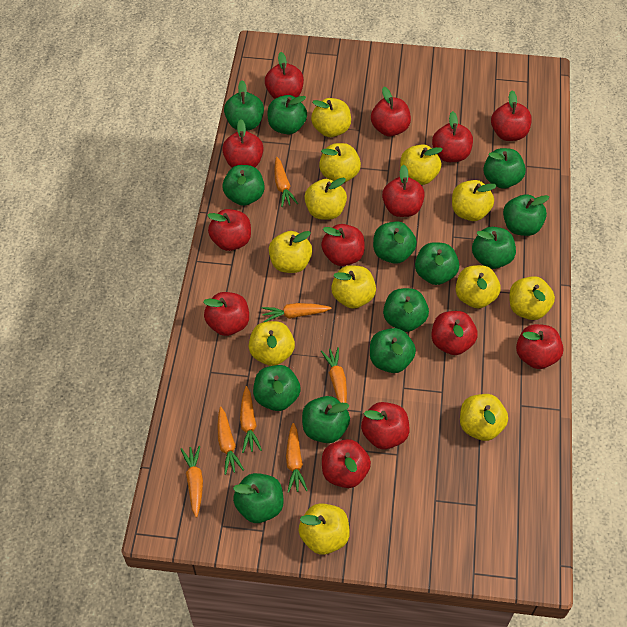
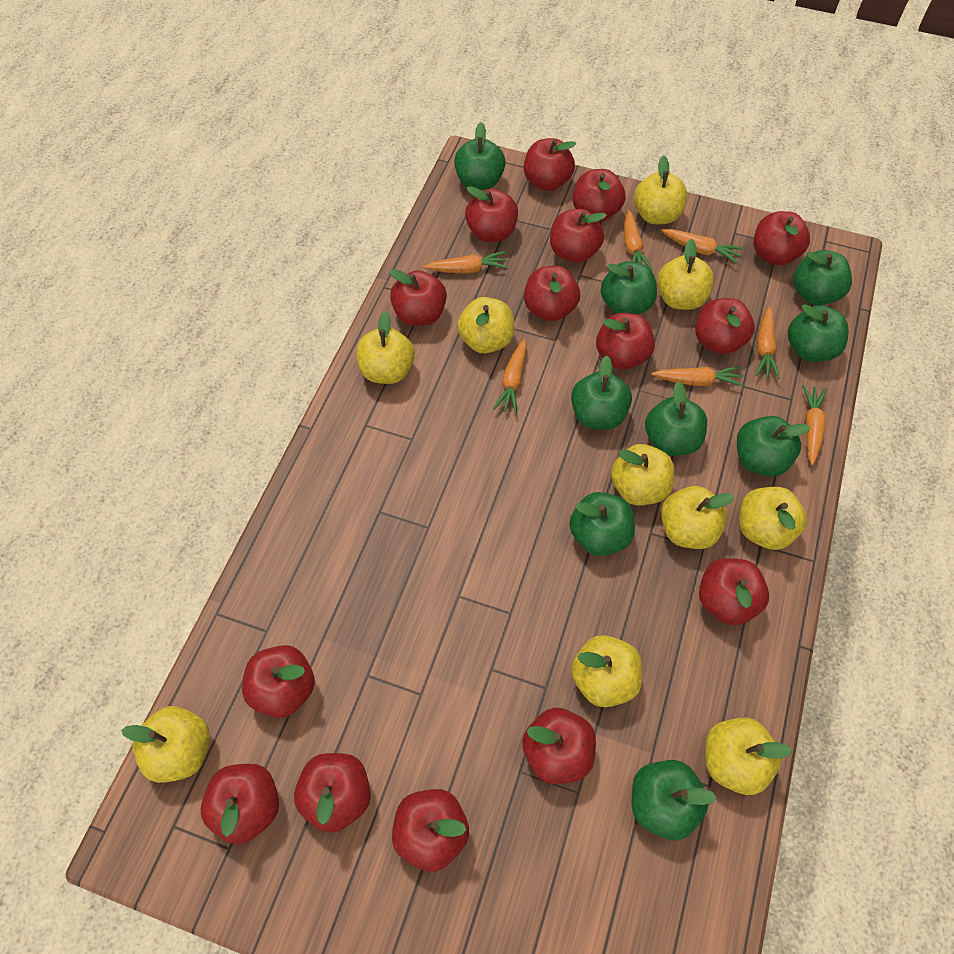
green apple: [222,165,265,206] [224,80,264,131] [233,473,284,523] [253,365,301,411] [268,95,307,134] [302,396,350,443] [370,328,416,373] [373,221,417,264] [383,288,429,332] [415,242,459,285] [472,227,516,269] [483,148,526,189] [503,194,549,236] = 13 -> [454,122,506,190] [569,492,635,556] [571,356,632,429] [601,261,657,315] [632,760,717,840] [645,381,707,456] [737,416,811,476] [788,304,848,362] [793,250,852,305] = 9
red apple: [203,292,249,336] [207,209,251,251] [222,119,264,168] [265,52,304,99] [321,224,365,266] [322,439,371,488] [361,402,410,450] [371,87,411,136] [382,165,425,217] [431,311,478,355] [432,111,473,162] [491,91,532,141] [516,324,563,369] = 13 -> [201,764,279,844] [242,645,315,718] [294,753,371,833] [390,269,447,326] [392,789,469,872] [465,186,518,242] [522,708,596,784] [524,138,576,191] [524,266,580,321] [550,209,607,263] [573,169,625,222] [596,313,655,370] [695,298,755,355] [699,558,769,625] [754,211,810,265] = 15
yellow apple: [249,321,295,366] [269,231,312,273] [299,503,350,555] [304,178,347,220] [311,98,351,137] [319,143,361,183] [331,265,376,309] [400,144,443,185] [452,180,496,221] [456,265,501,308] [460,394,508,441] [509,276,555,320] = 12 -> [121,706,210,783] [356,311,415,384] [457,297,514,353] [571,635,642,707] [611,444,675,505] [634,155,687,224] [657,239,714,310] [661,486,734,549] [705,717,792,795] [739,487,807,550] = 10

